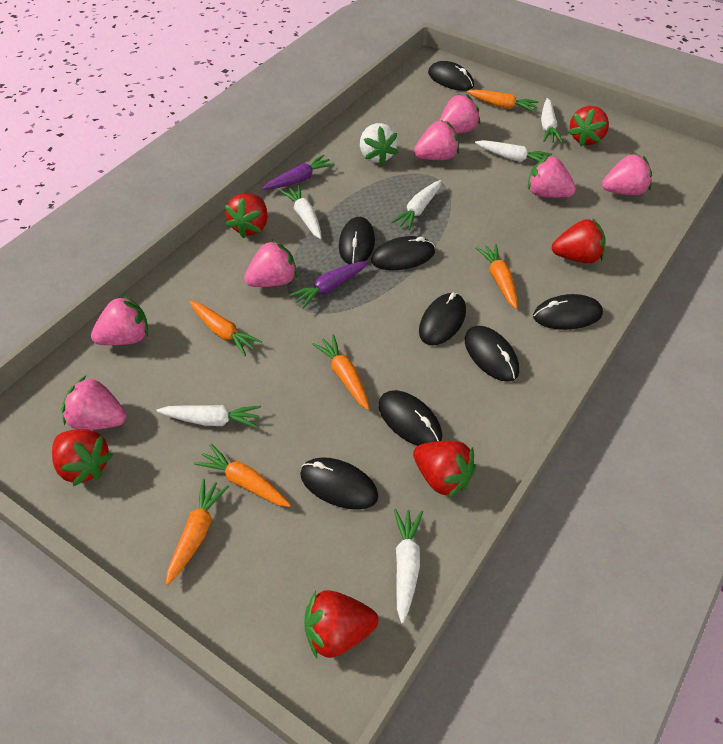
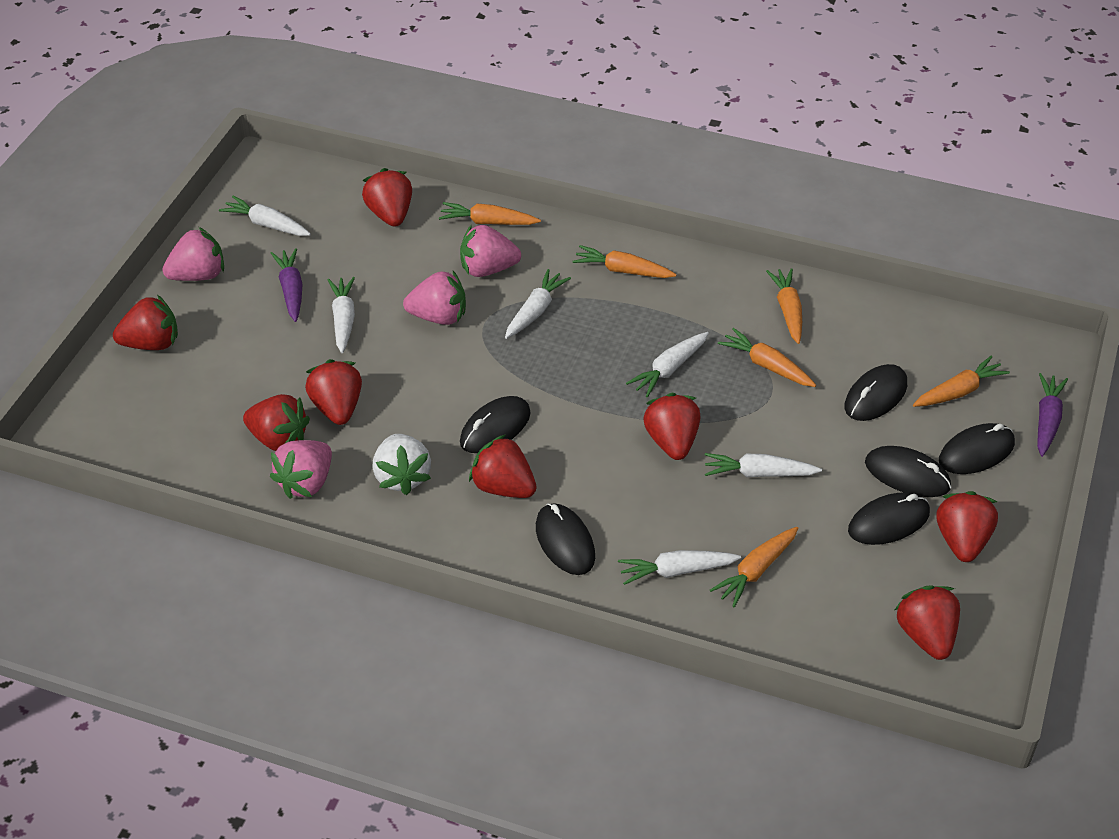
black mouse: [300,457,378,510] [339,217,375,264] [371,236,435,270] [379,390,442,446] [419,293,466,345] [428,61,474,91] [465,326,519,382] [533,294,603,330] = 8 -> [460,396,531,453] [536,503,595,575] [845,364,907,421] [848,492,930,545] [865,446,951,497] [939,423,1015,474] = 6
pink strawberry: [61,376,126,430] [91,295,148,345] [244,240,297,287] [414,120,459,160] [439,94,480,134] [528,155,576,198] [602,153,652,195] = 7 -> [162,227,224,281] [270,440,332,499] [403,271,466,325] [460,224,521,277] = 4
red strawberry: [52,429,113,486] [225,194,268,238] [304,590,378,658] [413,441,476,499] [552,218,606,263] [568,106,609,146] = 6 -> [113,295,178,350] [243,394,310,451] [305,359,362,425] [362,168,412,227] [469,434,537,498] [643,393,701,460] [895,585,960,660] [937,491,998,562] = 8

